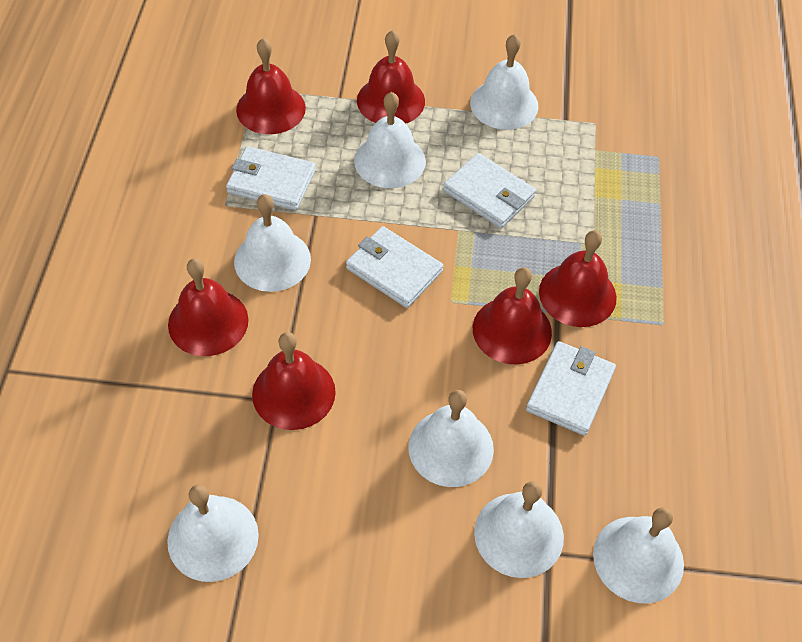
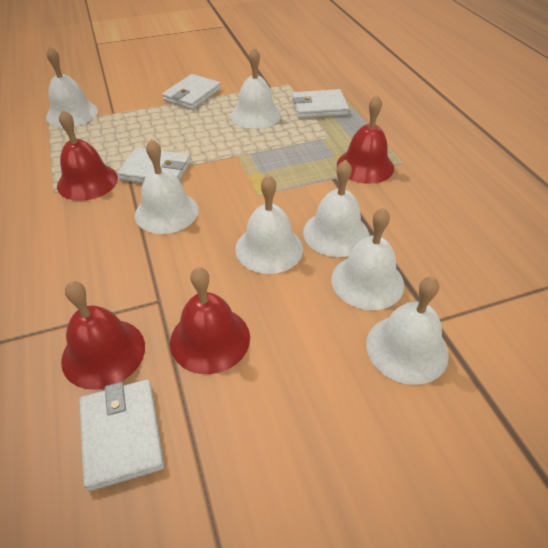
red bell: [168,258,248,356] [236,38,306,134] [252,332,336,430] [357,30,425,124] [473,267,552,365] [539,230,617,327] = 6 -> [57,110,118,201] [61,281,145,390] [170,267,250,374] [337,95,394,184] = 4

